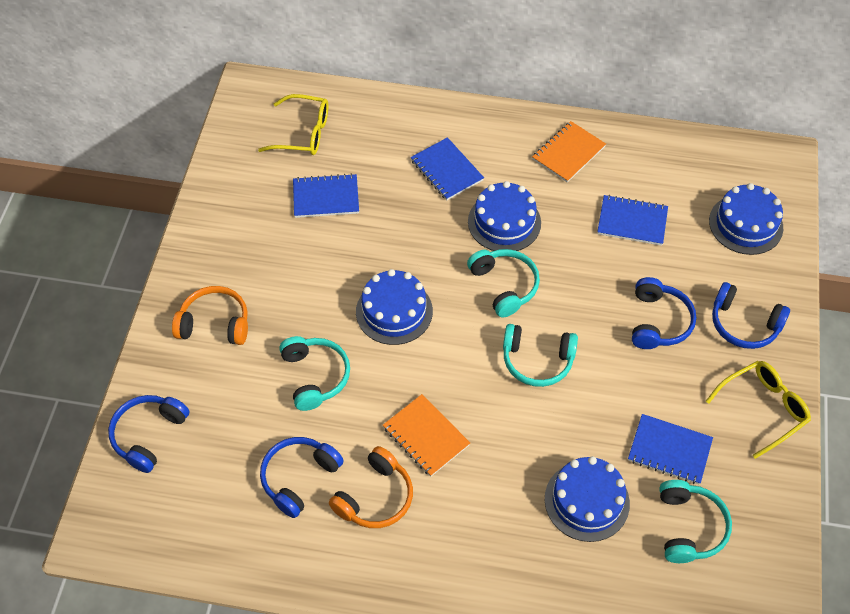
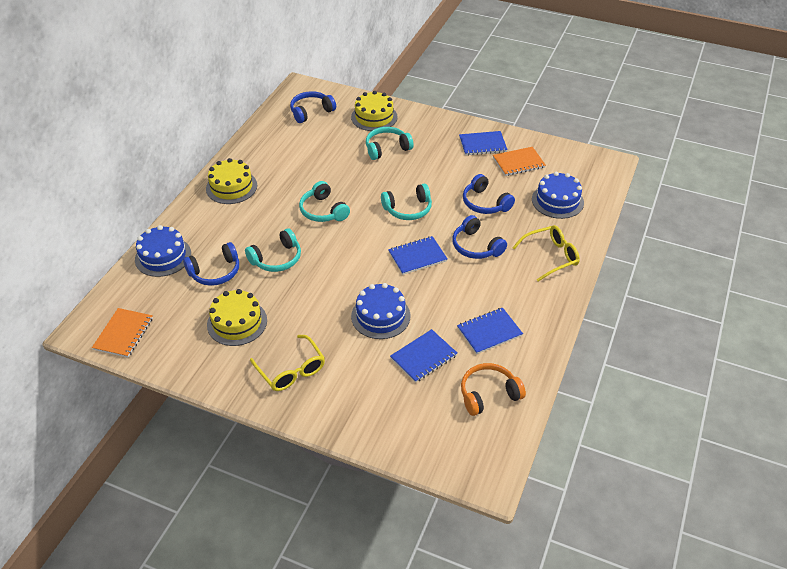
blue cake: [356,269,433,345] [468,181,541,251] [545,456,630,542] [709,183,783,255] = 4 -> [135,225,191,277] [351,283,411,339] [532,172,584,219] = 3
orange headphones: [172,286,248,345] [329,446,413,528] = 2 -> [461,363,526,416] = 1
yellow cake: none = 0 -> [206,158,257,204] [207,289,267,346] [351,91,398,131] = 3

